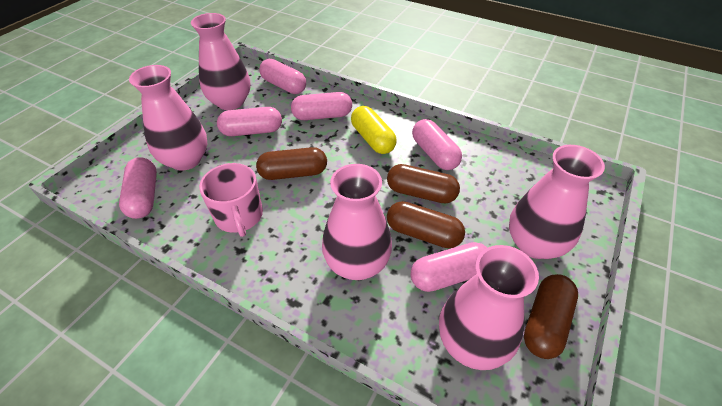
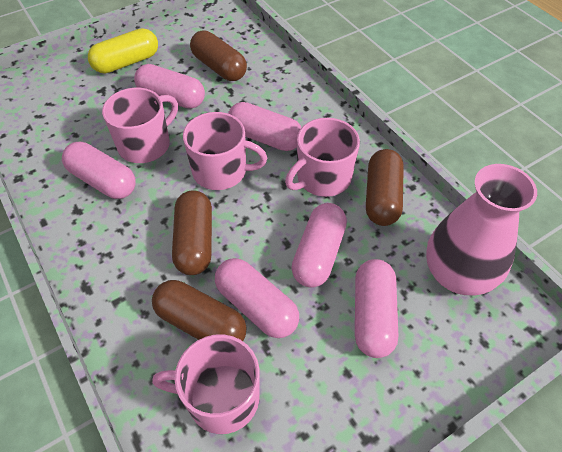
pink mug: [199,163,263,237] = 1 -> [102,88,178,163] [152,334,260,434] [183,112,267,190] [285,118,360,197] = 4
pink vase: [129,65,207,171] [191,13,250,110] [322,164,392,280] [439,245,539,370] [509,145,605,259] = 5 -> [426,164,537,295] = 1

